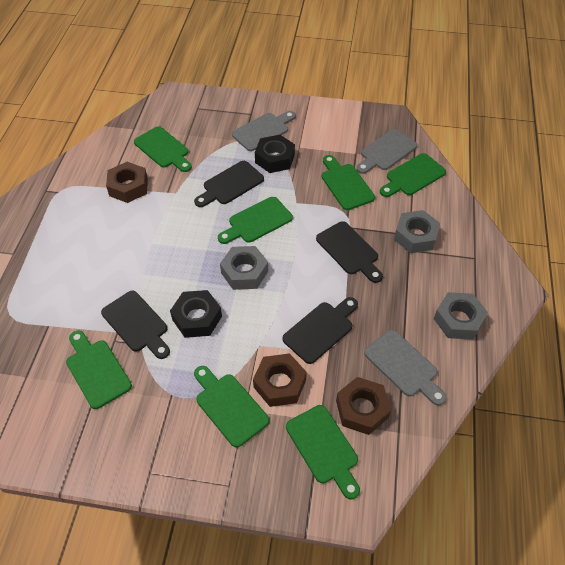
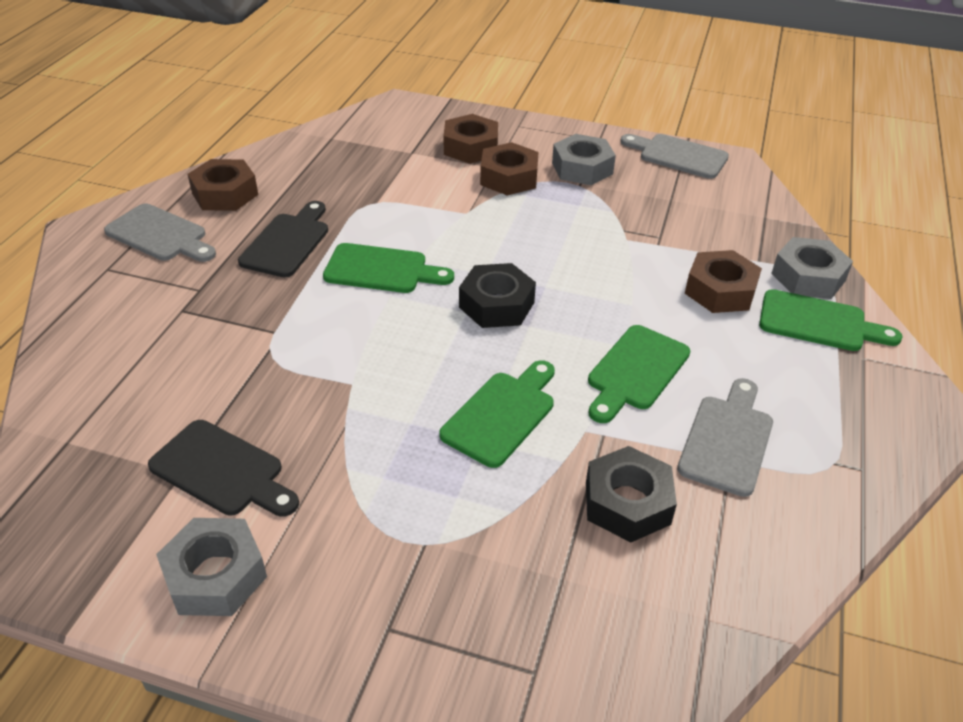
black cutting board: [101,290,170,359] [194,161,264,207] [282,297,358,364] [316,221,383,283] = 4 -> [148,420,299,517] [238,201,328,277] = 2
brown nut: [106,162,148,203] [253,353,307,407] [336,377,391,435] = 3 -> [188,159,258,211] [444,114,498,164] [480,142,538,195] [685,250,762,313] = 4
green cutting board: [66,331,132,409] [134,126,192,172] [194,366,269,448] [218,197,293,244] [286,405,360,499] [322,155,375,210] [380,153,446,197] = 7 -> [323,243,454,293] [439,360,555,468] [588,325,690,423] [759,289,903,351] = 4

